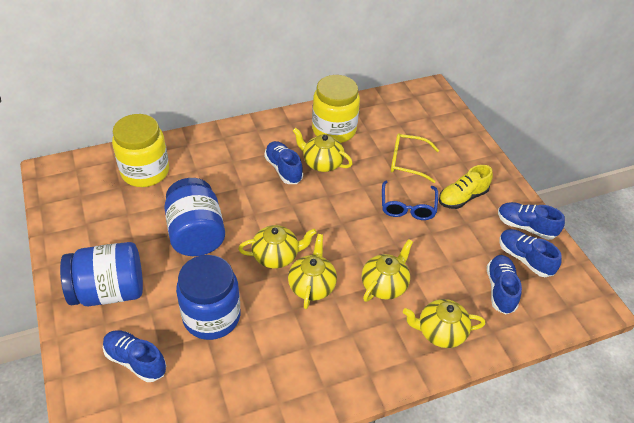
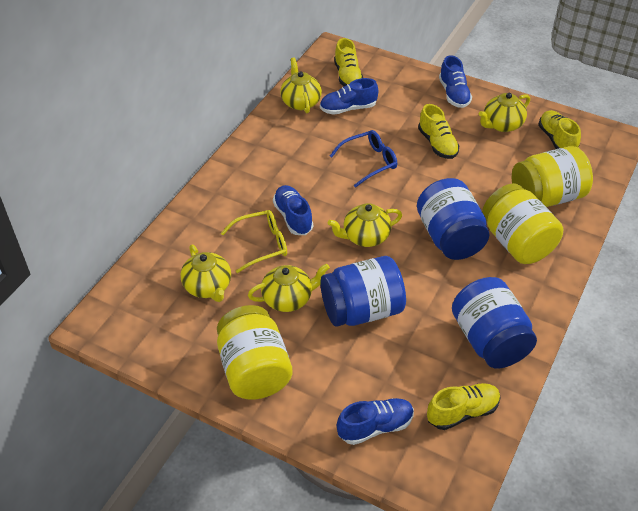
blue shoe: [103,330,166,382] [264,141,303,184] [487,255,522,314] [498,202,565,240] [500,229,562,277] = 5 -> [273,185,313,235] [320,78,378,115] [337,398,414,445] [439,55,472,108] = 4
yellow jar: [112,114,169,187] [312,75,360,143] = 2 -> [217,305,293,400] [482,183,563,264] [512,146,593,207] = 3
yellow shoe: [439,165,493,209] = 1 -> [334,38,363,86] [418,104,460,159] [427,383,501,430] [538,110,581,149] = 4

